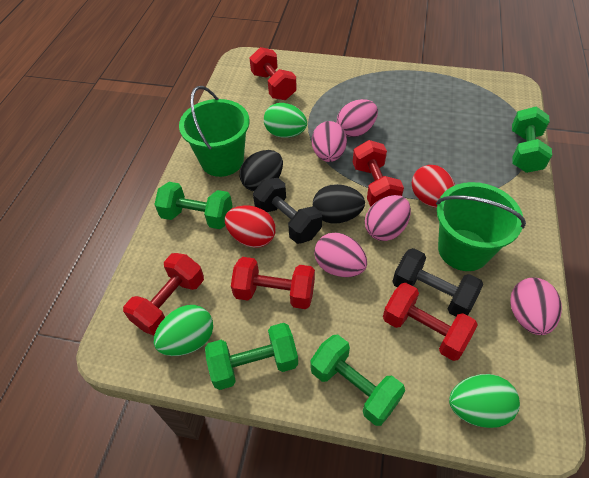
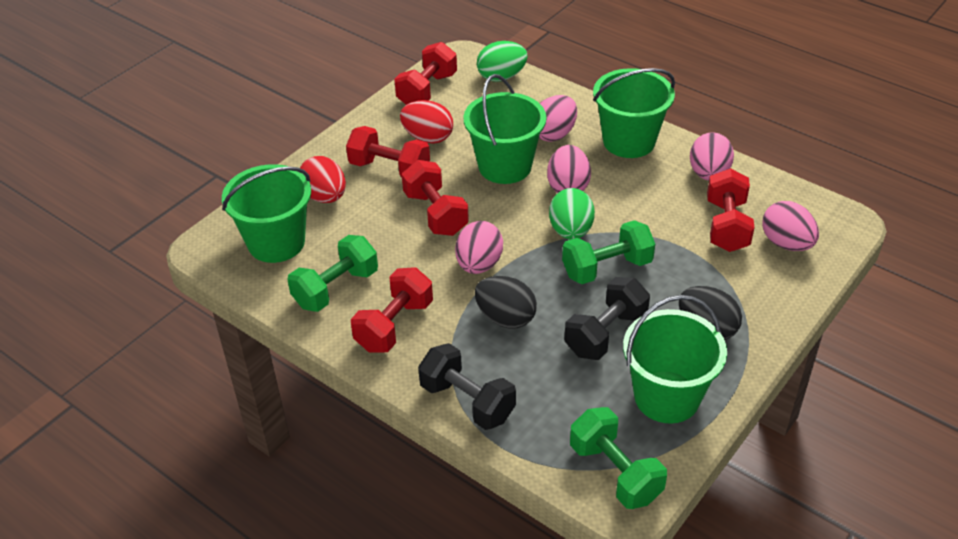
green bucket: [179,86,250,177] [436,182,526,271] = 2 -> [222,164,311,263] [463,74,546,184] [593,68,675,158] [623,295,727,424] = 4
green dumbbell: [154,182,233,229] [205,323,298,390] [310,335,405,426] [512,106,552,173] = 4 -> [287,235,378,312] [562,220,655,284] [570,407,667,509] = 3
green egg: [154,305,213,356] [264,103,307,138] [449,374,520,428] = 3 -> [477,41,528,82] [549,188,595,240] = 2

